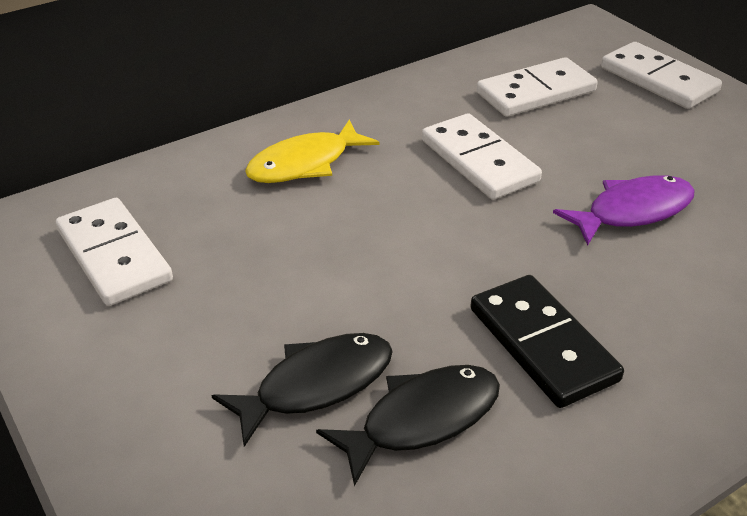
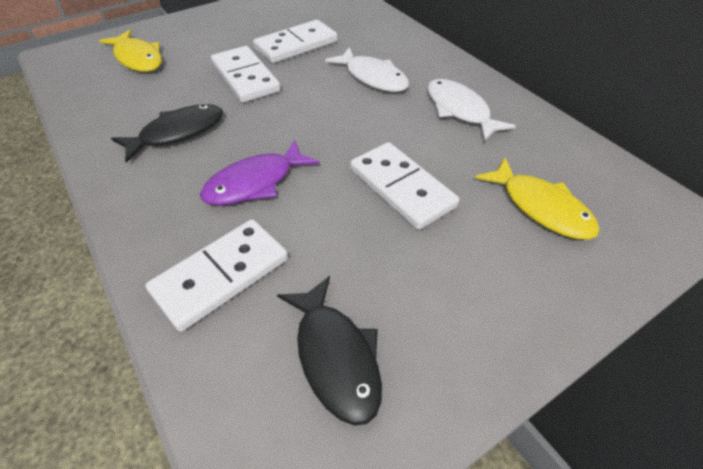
black domino: [470,275,624,408] = 1 -> none = 0
white fish: none = 0 -> [325,47,409,92] [427,79,516,142] = 2
yellow fish: [245,119,379,183] = 1 -> [99,30,162,72] [475,157,600,240] = 2

